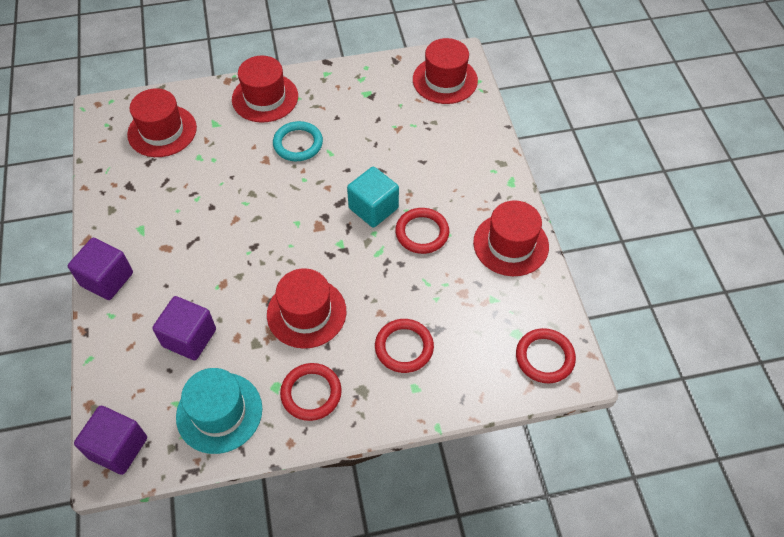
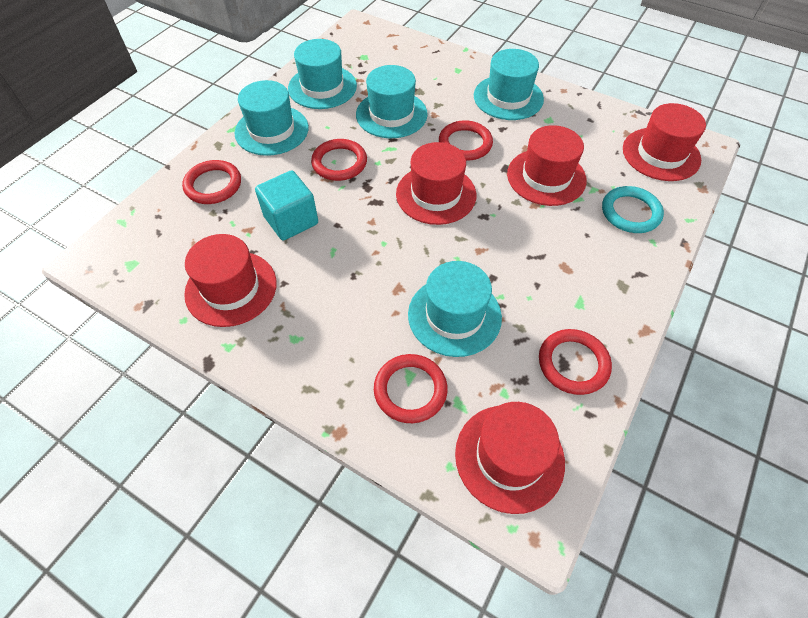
purple cube: [68,238,133,300] [74,406,147,475] [152,296,216,360] = 3 -> none = 0
red ring: [280,363,342,421] [375,319,434,373] [395,208,449,254] [516,328,576,383] = 4 -> [182,160,241,204] [311,139,367,181] [374,354,448,423] [439,120,493,161] [539,329,612,395] = 5
turquoise hat: [176,368,262,454] = 1 -> [234,80,309,156] [288,39,357,109] [356,65,428,138] [408,261,502,357] [474,49,544,120] = 5

